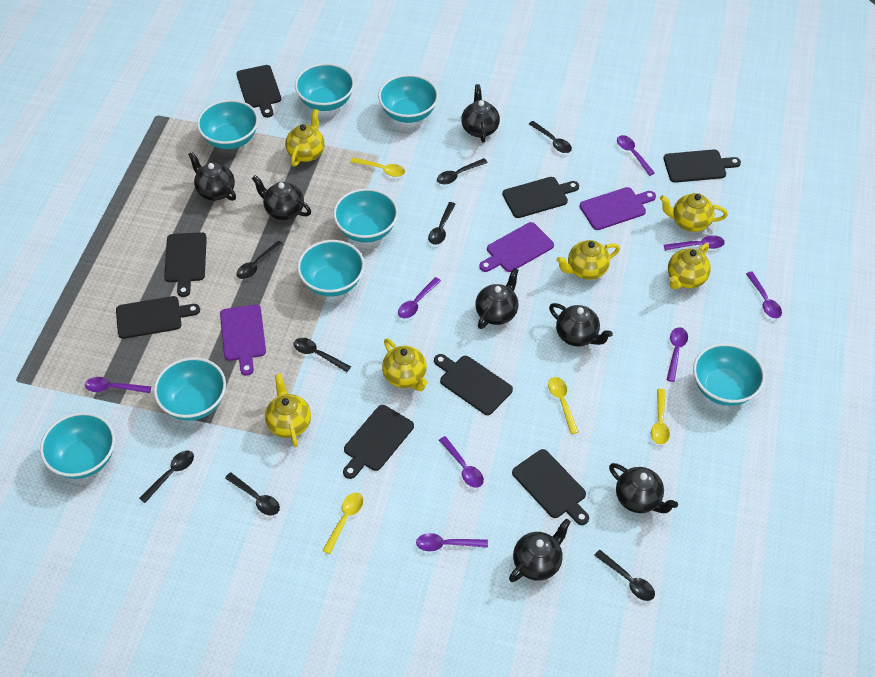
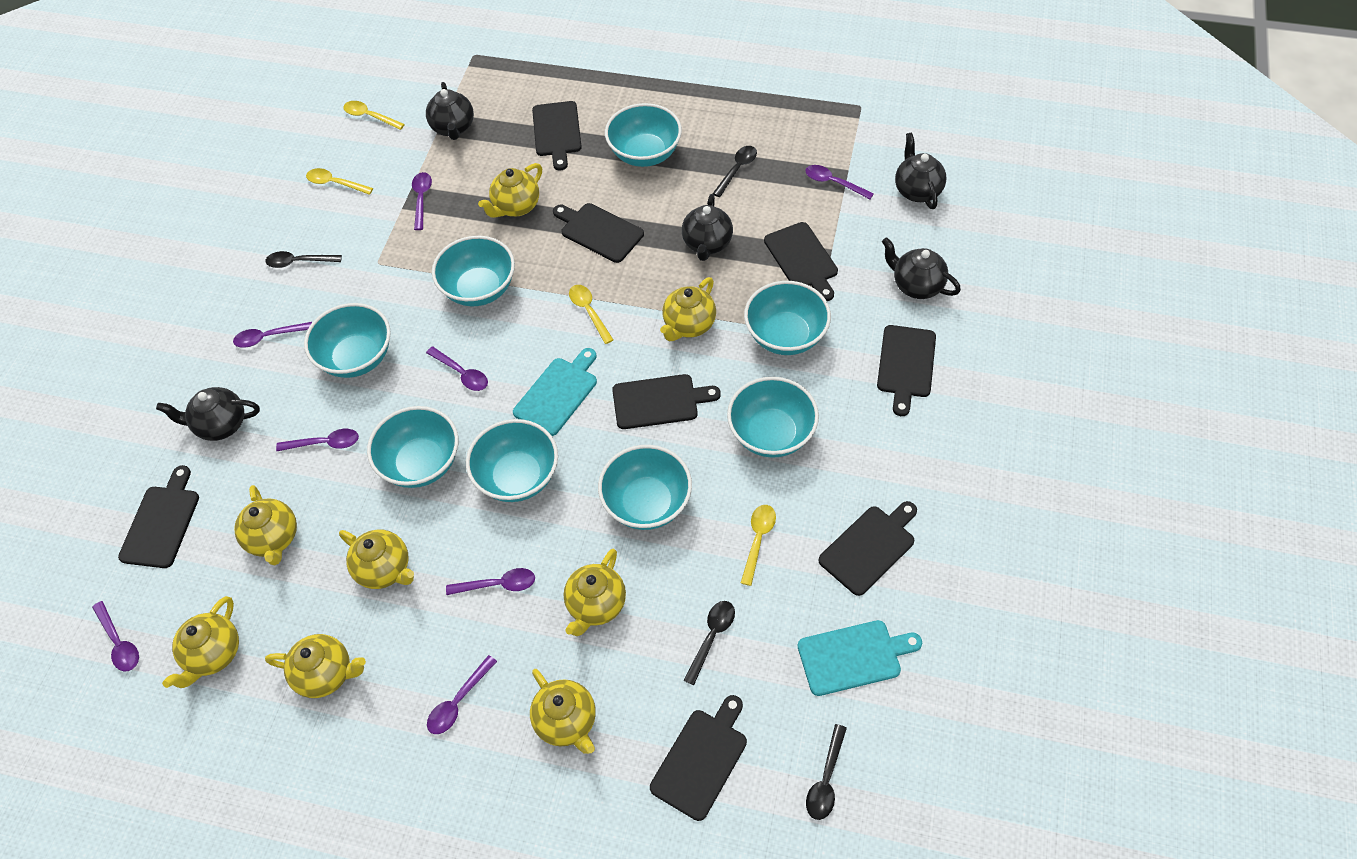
black spoon: [139,450,194,503] [225,472,280,516] [237,241,284,279] [294,338,351,372] [428,202,456,245] [437,158,488,184] [529,121,572,153] [594,550,655,601] = 8 -> [265,251,342,268] [683,601,735,685] [713,146,757,197] [806,724,847,820] = 4
black teapot: [188,152,236,201] [252,175,311,220] [461,84,500,143] [475,268,519,329] [509,519,571,582] [549,303,613,347] [609,463,678,513] = 7 -> [156,387,260,441] [426,82,474,140] [682,194,733,261] [882,238,961,299] [895,133,946,209] = 5
purple cutting board: [220,305,266,376] [479,222,554,272] [579,187,656,230] = 3 -> none = 0
turquoise cutting board: none = 0 -> [513,348,597,436] [798,620,922,696] = 2
yellow teapot: [265,373,311,447] [285,109,325,166] [382,338,428,391] [556,240,620,280] [660,193,728,232] [668,244,711,289] = 6 -> [162,596,239,688] [234,485,297,565] [265,634,366,698] [339,529,414,589] [478,163,542,218] [530,669,596,754] [564,549,626,636] [660,277,716,341] = 8

